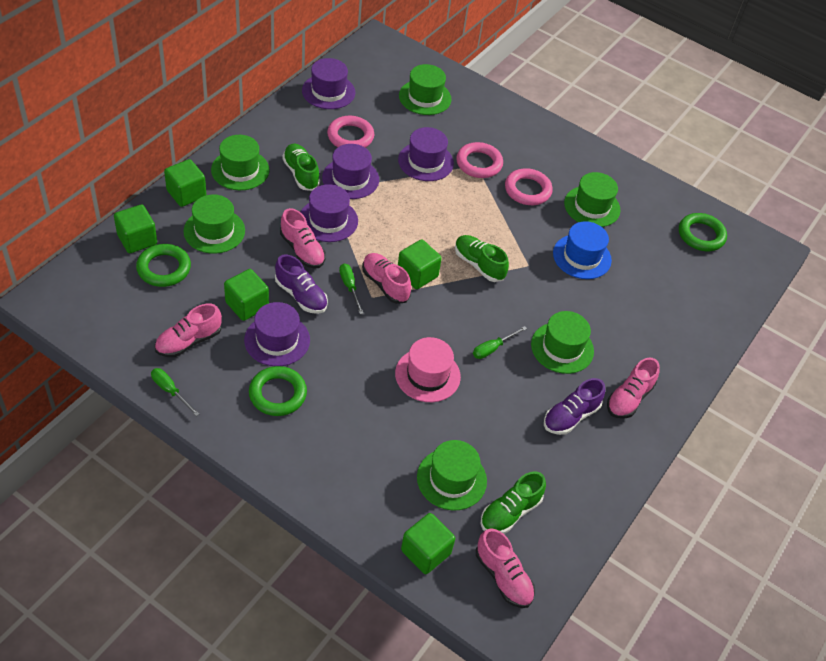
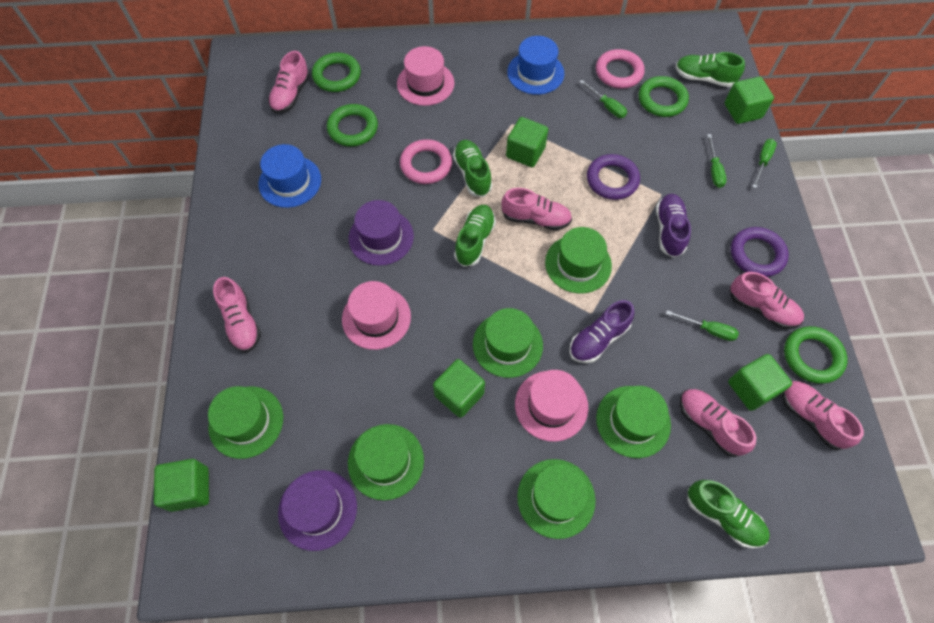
blue hat: [553,221,612,279] = 1 -> [259,144,321,208] [507,36,564,95] = 2
green ring: [136,244,191,287] [249,366,307,416] [679,213,727,251] = 3 -> [312,52,361,92] [327,104,378,146] [639,76,689,117] [784,326,848,384] = 4
green screwdriver: [151,368,199,416] [339,263,364,314] [473,326,527,359] = 3 -> [580,80,627,118] [666,310,739,341] [707,134,727,188] [753,139,777,188] = 4
green shoe: [283,144,320,191] [455,235,509,282] [481,471,546,534] = 3 -> [453,140,492,197] [454,205,496,267] [675,52,745,87] [688,480,770,549] = 4
pink hat: [395,337,461,402] = 1 -> [342,281,411,350] [397,46,454,106] [515,370,588,442] = 3
pink ring: [327,116,374,148] [456,142,503,178] [505,168,553,205] = 3 -> [400,139,452,184] [596,49,645,89] = 2
pink shoe: [155,304,222,357] [280,208,326,268] [362,253,411,304] [476,528,535,608] [607,358,660,419] = 5 -> [213,277,261,352] [268,51,310,113] [501,188,572,231] [680,389,756,457] [730,272,804,329] [782,381,864,450] = 6
purple hat: [244,302,310,366] [301,184,358,242] [302,58,355,109] [322,144,379,199] [398,127,454,181] = 5 -> [278,470,357,551] [349,200,414,266] = 2
purple ring: none = 0 -> [587,154,640,200] [731,227,789,277] = 2

